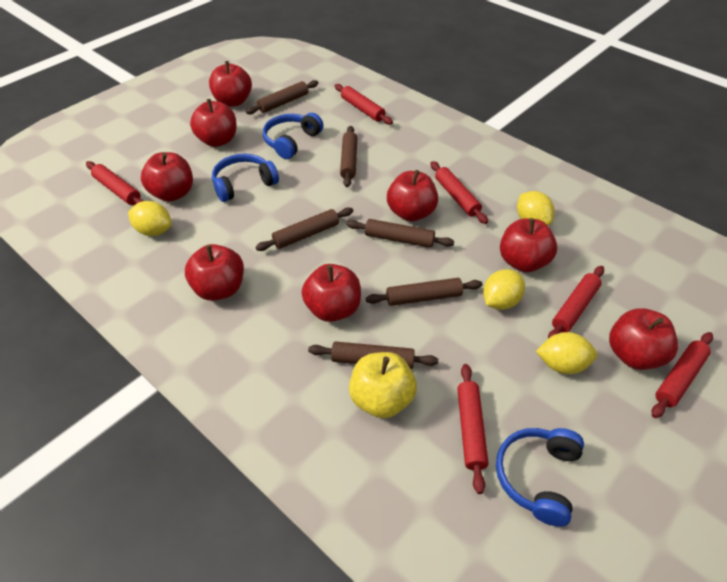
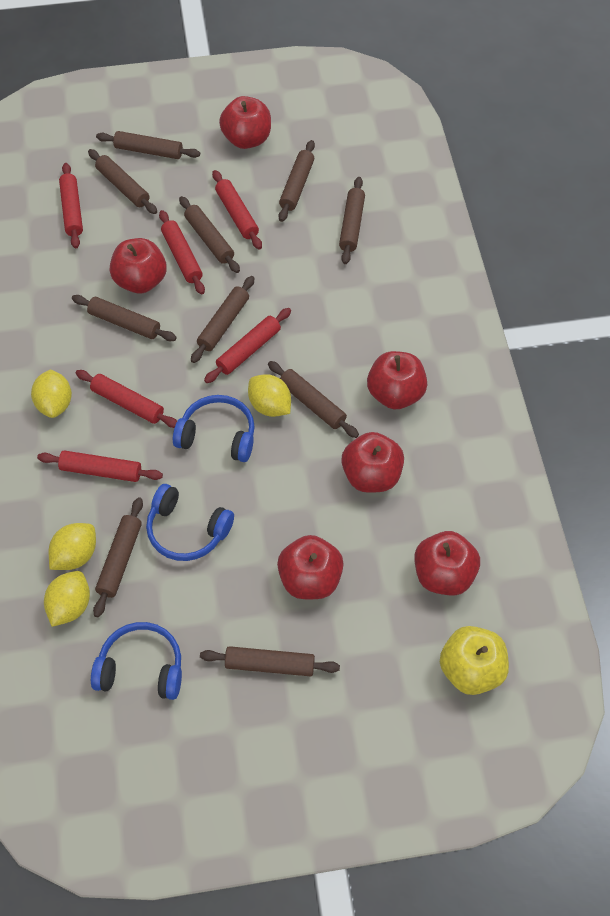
brown rolling pin: [246,80,318,114] [256,207,353,251] [308,341,438,369] [340,126,357,187] [347,219,454,248] [366,278,482,306] = 6 -> [72,295,177,341] [88,149,157,214] [93,497,143,617] [96,131,200,159] [179,196,240,273] [191,276,254,363] [200,646,340,676] [268,361,359,438] [279,140,315,222] [339,177,365,264] = 10
red apple: [141,152,193,202] [185,244,244,301] [190,99,237,147] [209,61,252,107] [301,264,361,322] [387,170,438,221] [500,218,557,272] [609,308,678,370] = 8 -> [110,238,167,294] [219,96,271,149] [277,535,344,599] [341,432,404,493] [367,351,427,409] [414,531,480,596] = 6

